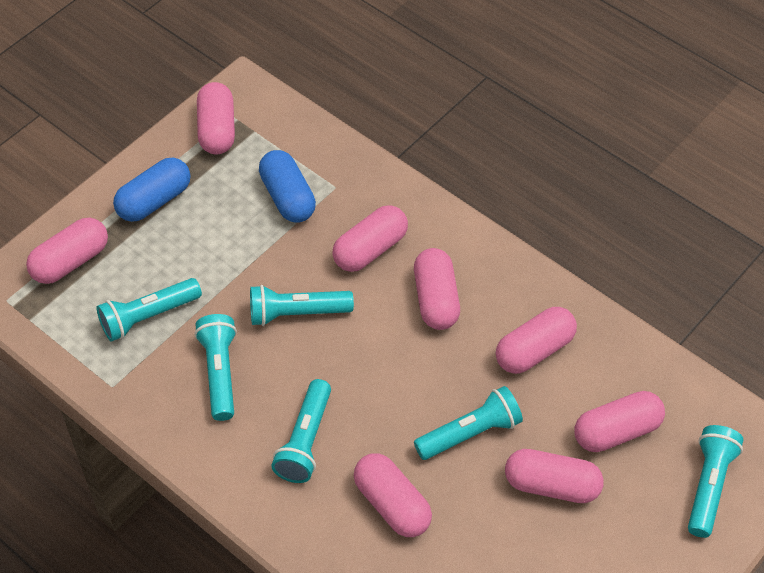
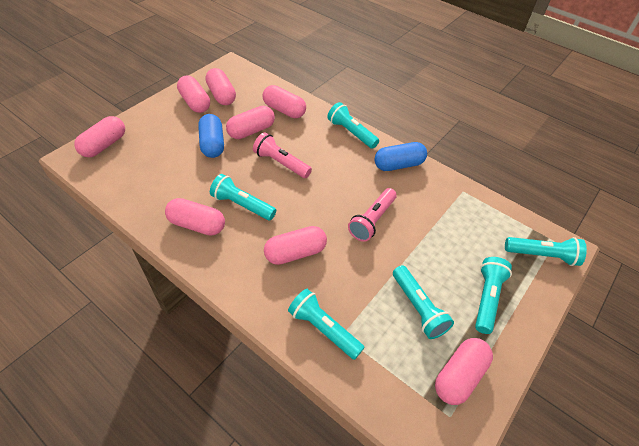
pink flashlight: none = 0 -> [253,132,312,178] [348,188,397,242] = 2

